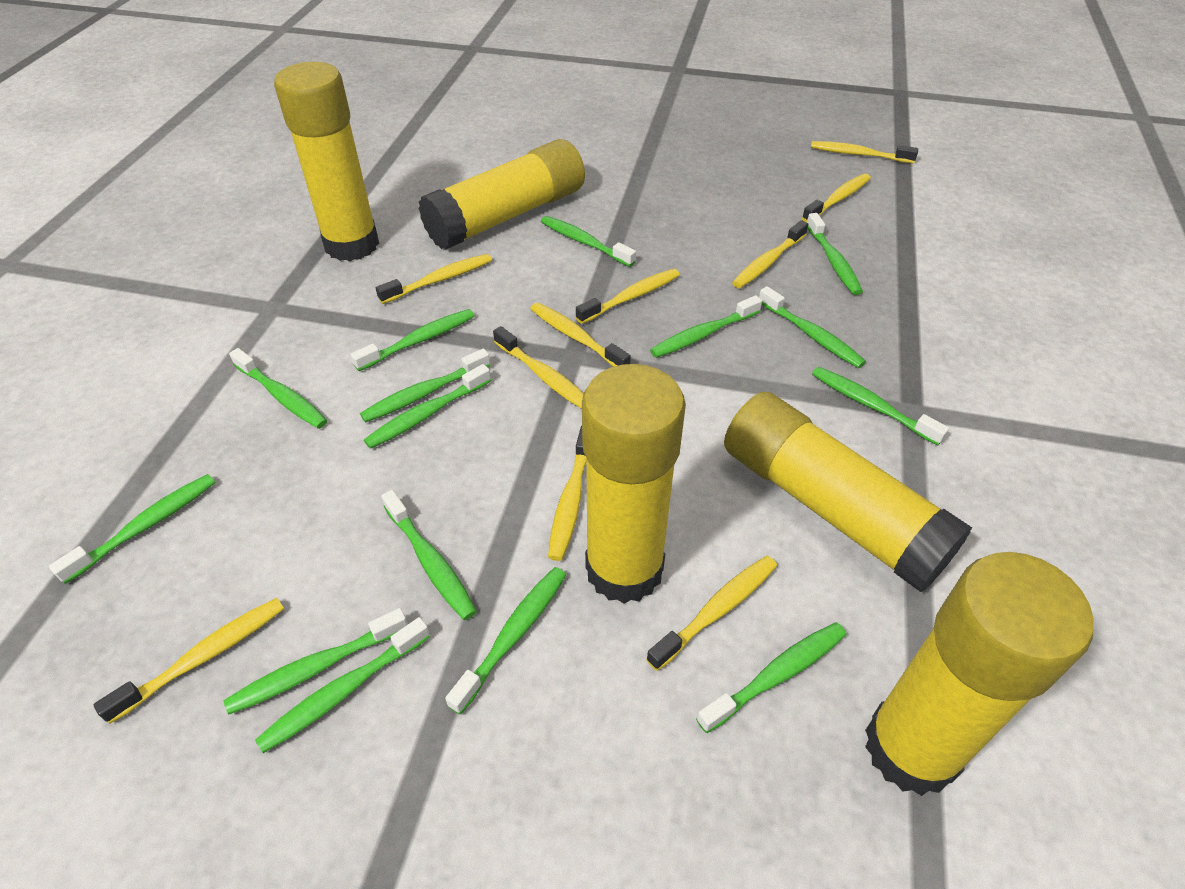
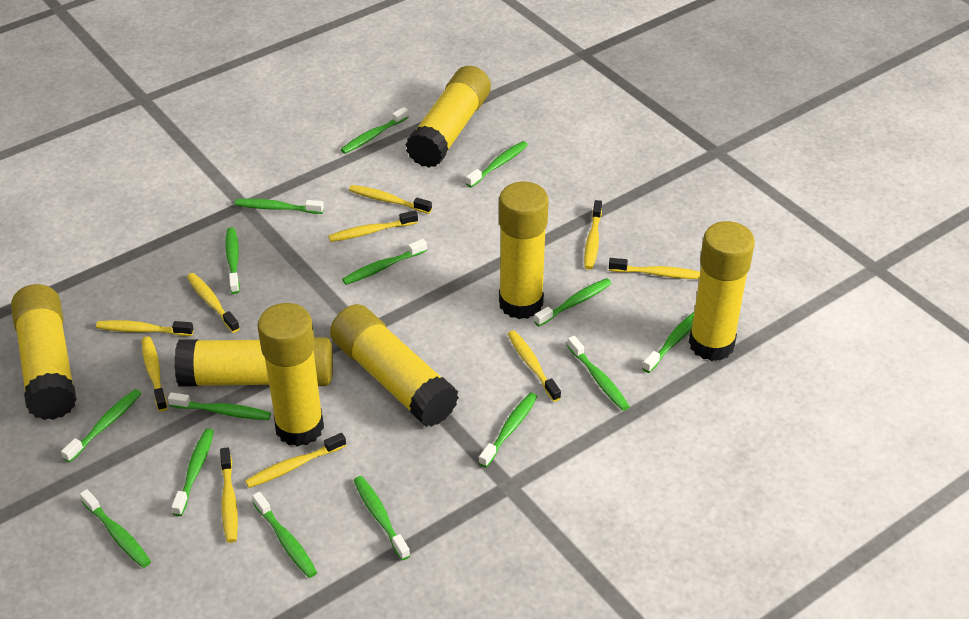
yellow glue stick: [274,62,379,261] [418,139,585,249] [582,364,686,604] [724,392,972,592] [865,552,1094,796] = 5 -> [11,284,77,420] [175,337,333,386] [257,303,324,447] [330,304,459,427] [405,66,491,168] [499,181,549,319] [689,221,755,361] = 7

